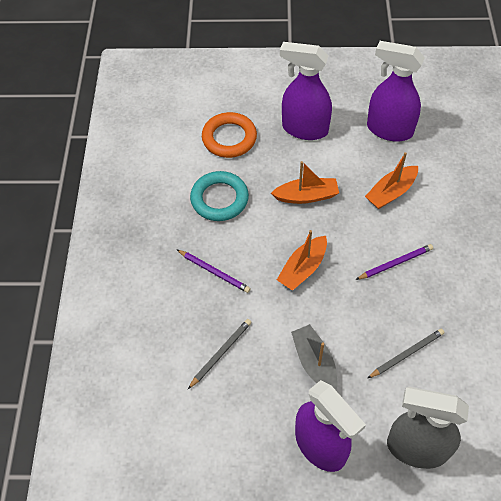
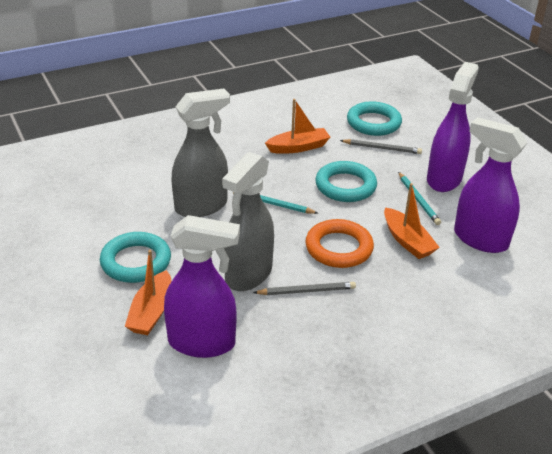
grey boat: [291,324,337,390] = 1 -> none = 0
grey spray bottle: [387,387,469,469] = 1 -> [172,88,230,217] [222,152,274,291] = 2
purple pencil: [177,250,251,293] [355,244,433,280] = 2 -> none = 0
turquoise pencil: none = 0 -> [233,192,317,214] [398,172,441,225] = 2
turquoise ring: [190,171,249,221] = 1 -> [100,232,171,283] [315,161,377,202] [347,101,402,136] = 3

